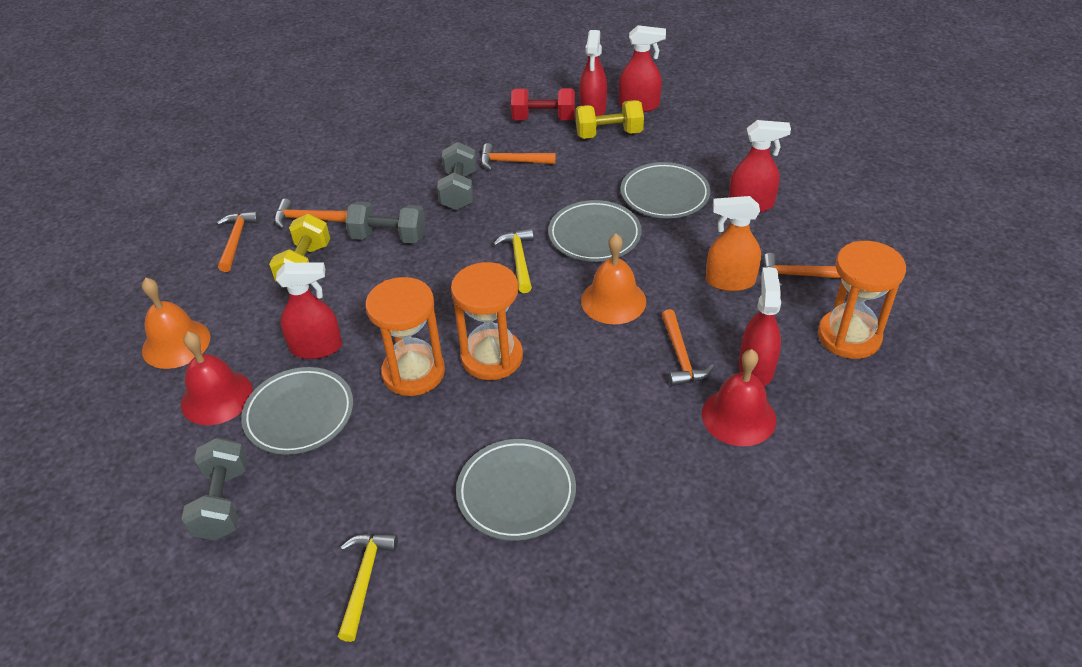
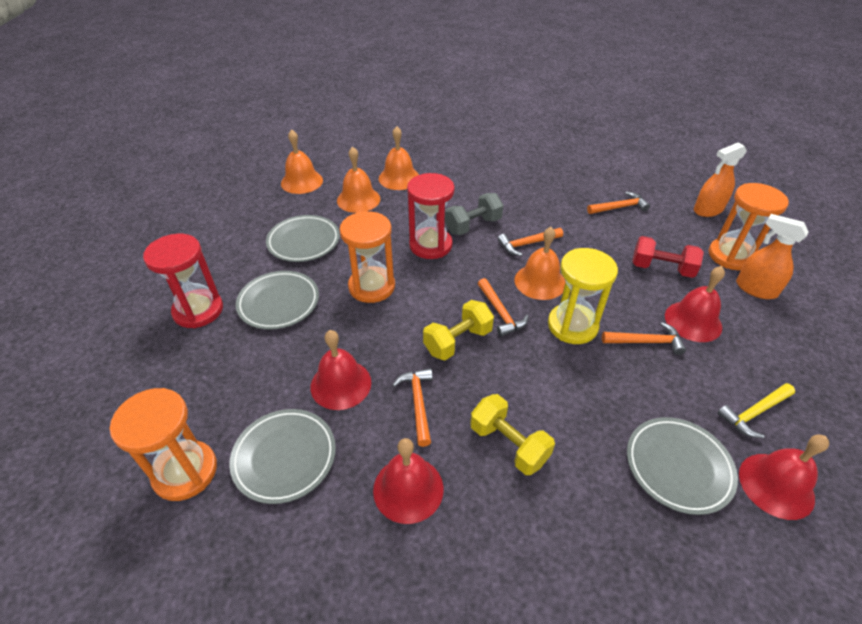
grey dumbbell: [182,437,248,540] [345,201,425,243] [437,142,476,210] = 3 -> [445,193,504,235] = 1
orange bell: [142,278,210,369] [581,234,646,324] = 2 -> [281,129,323,194] [337,147,380,213] [379,126,419,190] [514,227,565,300] = 4
orange spray bottle: [706,196,761,291] = 1 -> [694,142,747,217] [736,214,809,299] = 2
red bell: [181,331,253,425] [702,349,776,446] = 2 -> [311,330,371,410] [373,438,443,524] [665,266,725,342] [739,434,829,520] = 4
red hourglass: none = 0 -> [143,234,223,328] [407,173,455,259] = 2
red spray bottle: [276,262,342,359] [579,30,607,116] [619,25,666,112] [729,120,791,213] [739,267,781,386] = 5 -> none = 0
yellow hammer: [338,534,398,642] [493,228,534,293] = 2 -> [717,383,795,438] = 1
yellow hourglass: none = 0 -> [548,248,618,344] = 1

